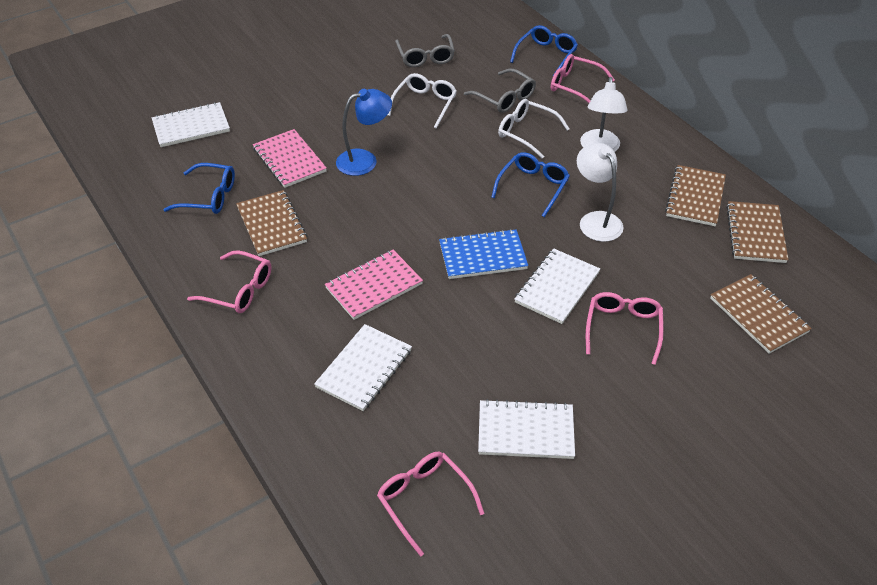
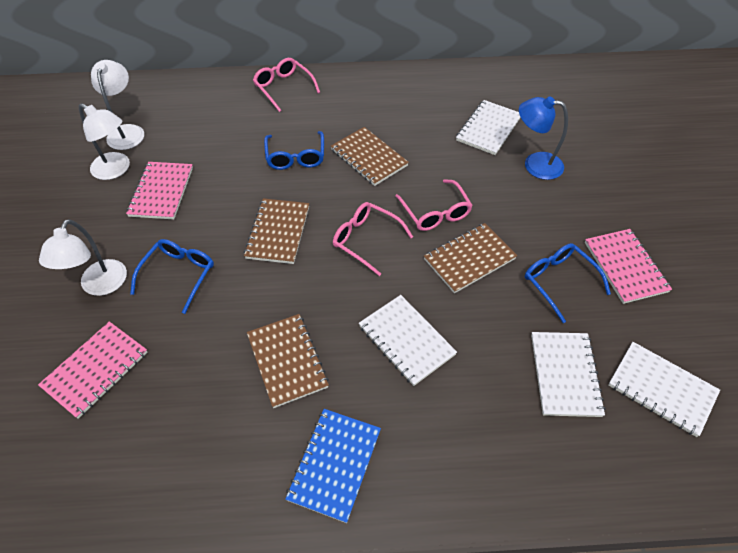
grey glasses: [395,34,455,67] [464,69,536,113] = 2 -> none = 0
pink glasses: [187,250,272,313] [377,452,484,557] [551,54,615,103] [586,292,664,365] = 4 -> [253,58,320,112] [333,202,413,276] [395,179,473,231] = 3
pink notebook: [253,129,327,188] [325,250,423,320] = 2 -> [38,321,148,419] [126,162,193,219] [585,229,672,304] = 3
white glasses: [387,73,457,129] [498,99,570,159] = 2 -> none = 0
white lamp: [577,143,624,242] [580,77,627,152] = 2 -> [39,219,127,296] [79,103,130,180] [91,60,144,150] = 3

